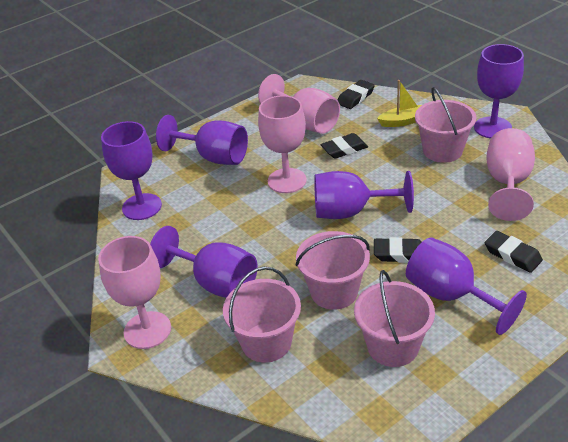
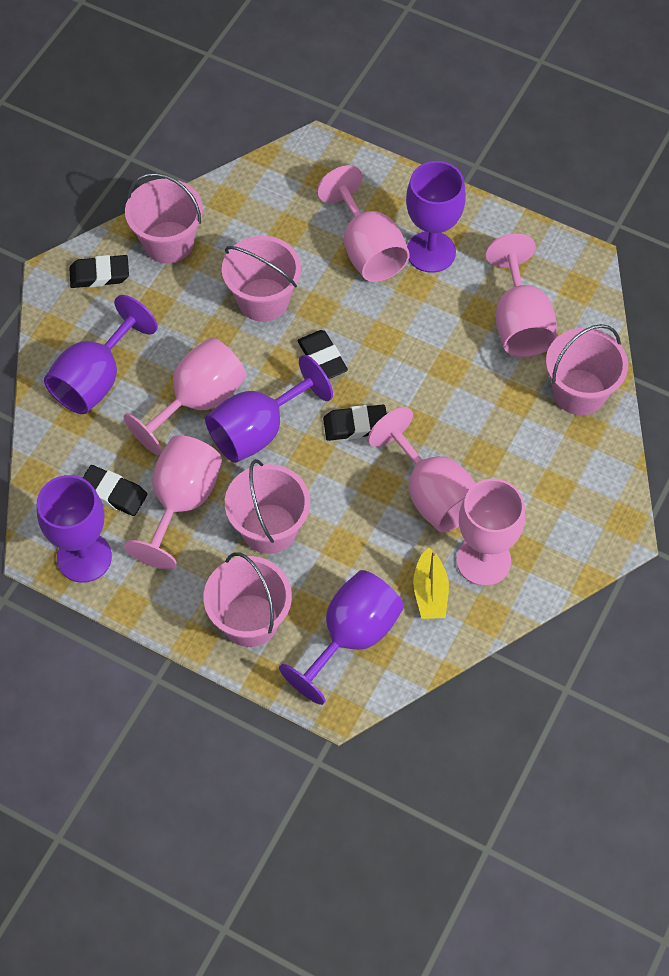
pink bucket: [223,266,301,363] [296,231,370,310] [354,270,435,367] [415,87,477,163] = 4 -> [125,173,203,263] [203,552,292,647] [222,236,301,322] [225,459,310,554] [546,324,628,415] = 5
pink goblet: [98,236,171,349] [258,74,340,134] [258,95,307,193] [486,128,535,221] = 4 -> [123,338,246,455] [124,435,222,570] [317,165,410,282] [368,407,476,533] [456,479,525,586] [485,234,557,357] = 6
purple goblet: [101,121,162,220] [150,226,257,298] [156,115,248,165] [314,171,414,219] [406,237,527,335] [474,44,524,138] = 6 -> [37,475,112,583] [44,295,158,414] [205,355,333,463] [279,570,404,705] [406,161,466,273] = 5

